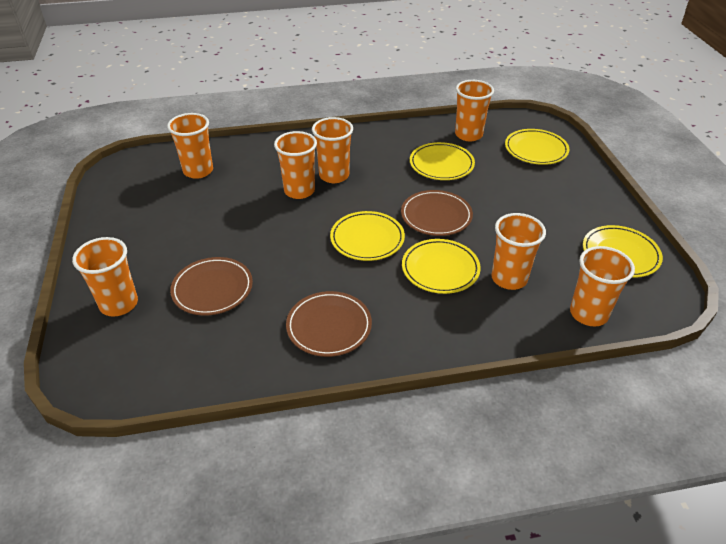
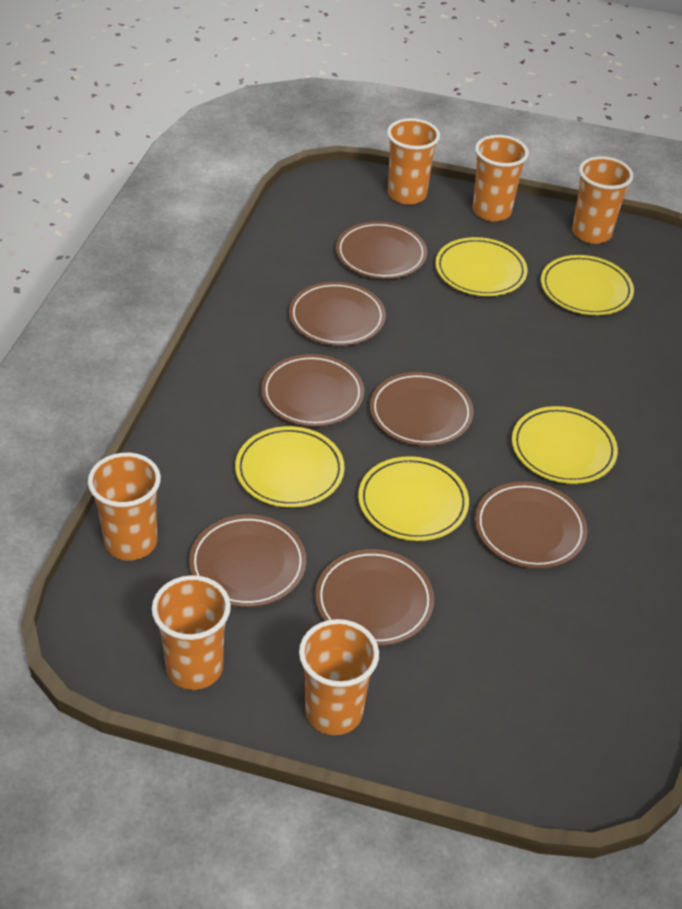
brown plate: [170,257,253,316] [286,291,372,357] [401,190,473,236] = 3 -> [189,515,306,607] [261,354,364,427] [289,282,386,346] [315,549,434,646] [336,221,427,279] [370,372,474,446] [475,482,587,569] = 7
orange cup: [72,237,138,317] [167,113,213,179] [274,131,317,199] [312,117,353,183] [455,80,494,141] [491,213,546,290] [570,246,635,326] = 7 -> [88,453,161,561] [152,575,231,690] [299,619,379,735] [387,118,440,205] [472,135,529,222] [572,156,633,244] = 6

